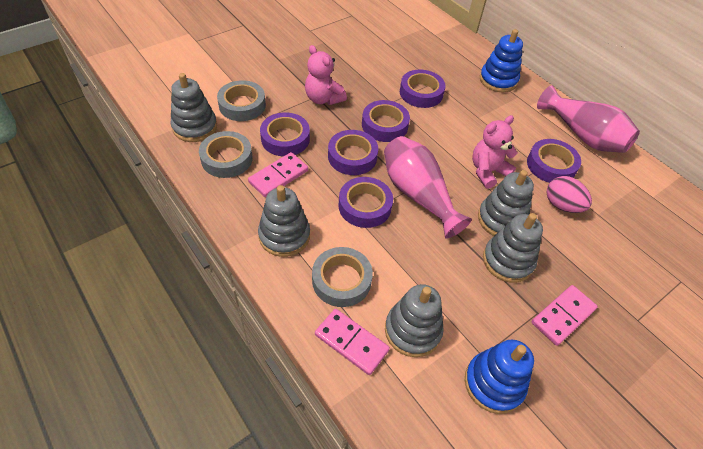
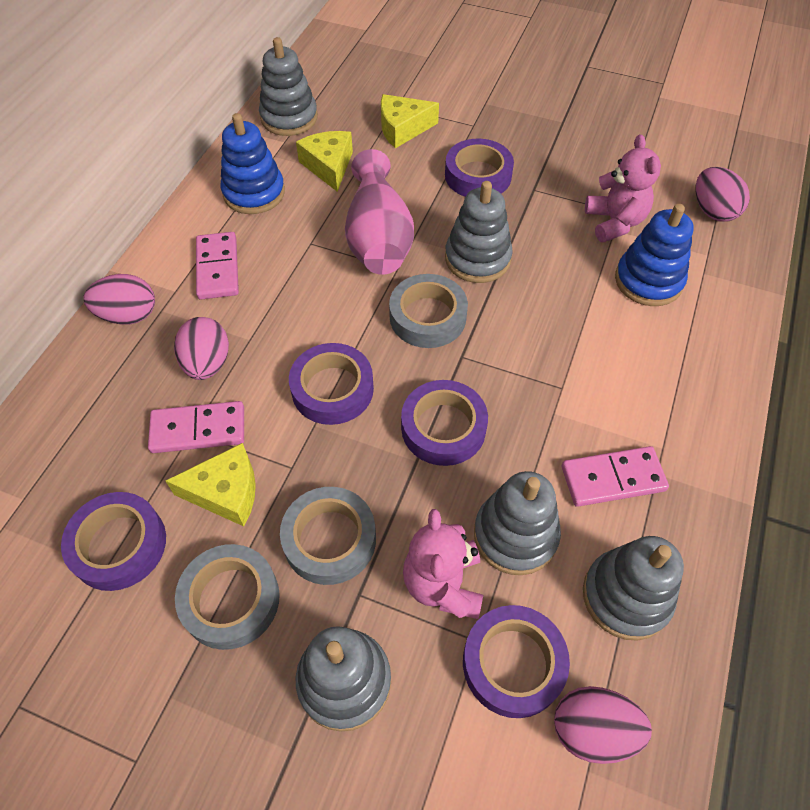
pink egg: [547,176,592,213] = 1 -> [83,274,155,325] [174,317,229,380] [554,686,652,764] [695,167,750,222] = 4
pink vase: [384,136,472,239] [537,85,640,153] = 2 -> [345,149,414,275] = 1
purple tape: [260,112,310,157] [328,130,378,175] [339,177,393,228] [362,100,410,142] [400,70,446,108] [527,139,581,183] = 6 -> [61,492,166,591] [289,343,374,425] [401,380,488,466] [445,139,514,197] [463,605,570,718] = 5
yellow cheese: none = 0 -> [165,443,256,526] [296,131,353,192] [381,94,439,148] = 3

